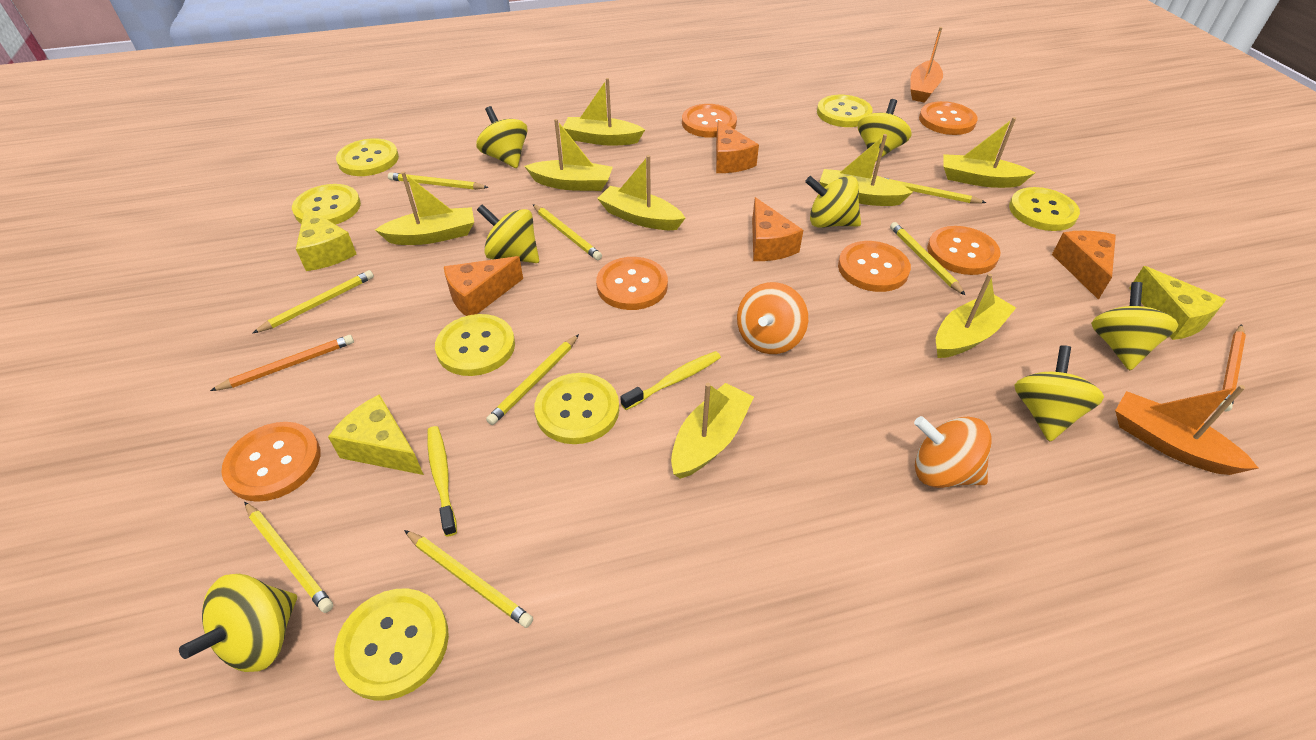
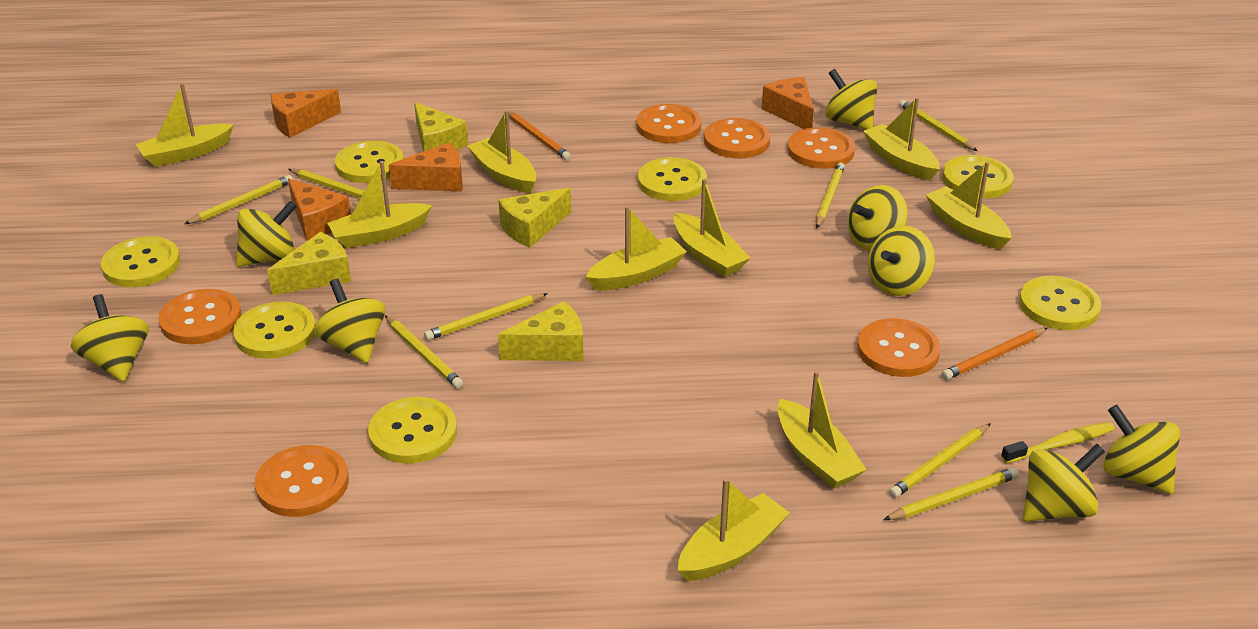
orange boat: [910,27,943,103] [1115,385,1258,475] = 2 -> none = 0
orange spinning top: [737,282,808,354] [914,416,992,488] = 2 -> none = 0
yellow boat: [375,171,474,245] [524,119,613,191] [563,78,645,145] [597,155,685,230] [671,383,754,479] [820,134,913,206] [936,273,1016,358] [943,117,1035,188] = 8 -> [136,83,234,167] [327,161,432,248] [467,110,536,193] [586,206,687,290] [674,179,750,277] [677,478,790,581] [777,371,867,489] [863,97,940,180] [926,162,1011,250] = 9
yellow cheese: [296,207,356,271] [328,394,424,475] [1129,266,1226,340] = 3 -> [267,232,351,295] [414,102,468,152] [498,301,584,361] [499,188,571,248] = 4
yellow spinning top: [179,574,297,672] [476,106,528,168] [477,204,539,263] [805,176,861,228] [858,99,912,162] [1014,345,1104,442] [1091,282,1178,370] = 7 -> [71,294,149,382] [236,201,297,267] [314,279,385,363] [825,69,877,130] [847,185,908,251] [868,226,935,296] [1023,444,1105,522] [1103,405,1180,494] = 8
yellow toothbrush: [427,426,457,537] [620,351,721,410] = 2 -> [1001,422,1115,464] = 1

